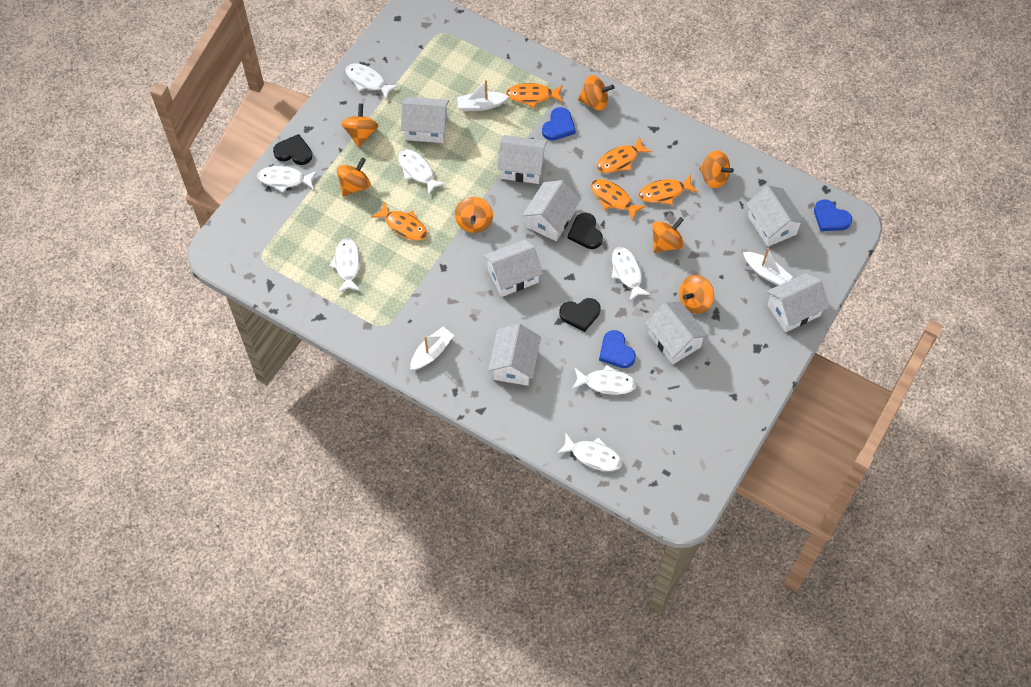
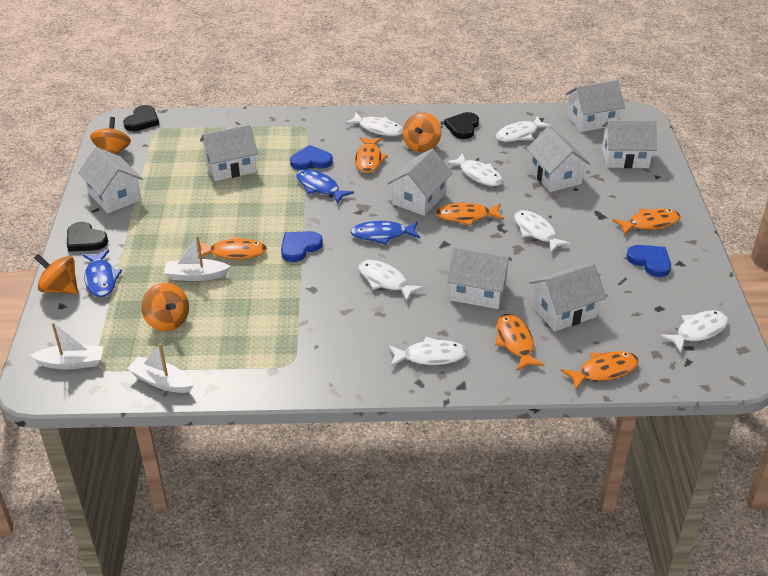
blue fish: none = 0 -> [83,250,122,297] [297,169,354,204] [350,221,420,245] = 3
orange fish: [371,201,427,241] [506,83,563,108] [591,179,646,221] [596,136,652,173] [638,175,698,205] = 5 -> [198,236,267,259] [355,137,388,173] [435,203,504,226] [495,314,545,371] [561,351,639,390] [612,209,681,235] = 6
orange spinning top: [337,158,371,197] [341,103,378,147] [455,197,493,233] [578,75,614,111] [652,217,684,253] [679,275,714,314] [699,151,734,188] = 7 -> [34,254,78,294] [90,117,131,155] [141,283,189,331] [403,112,442,152] = 4

